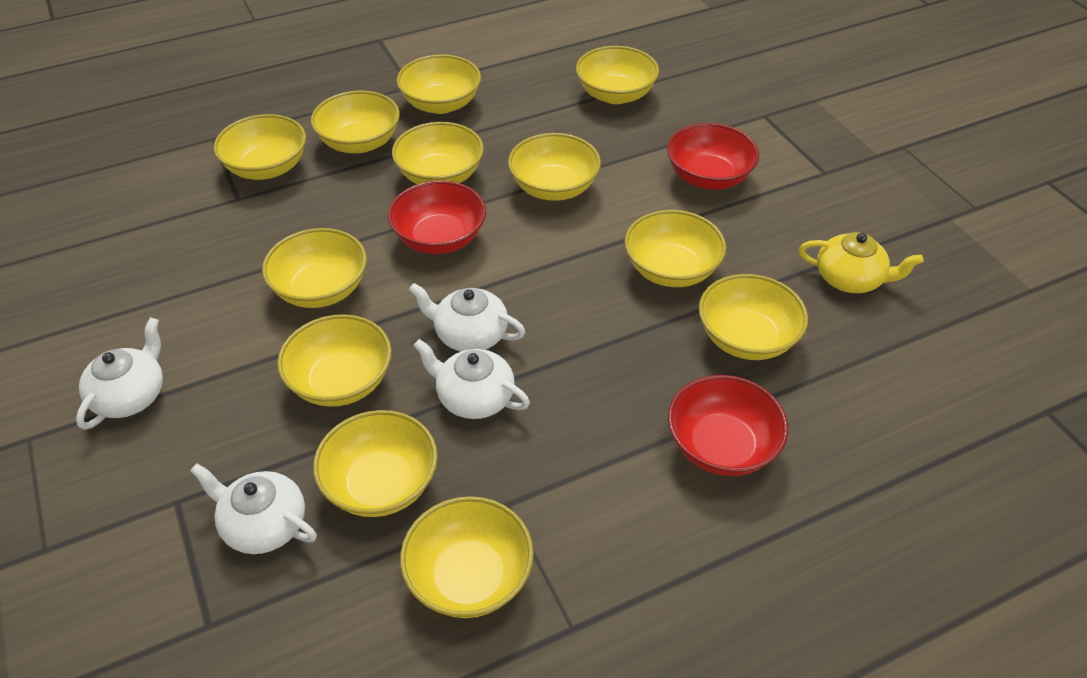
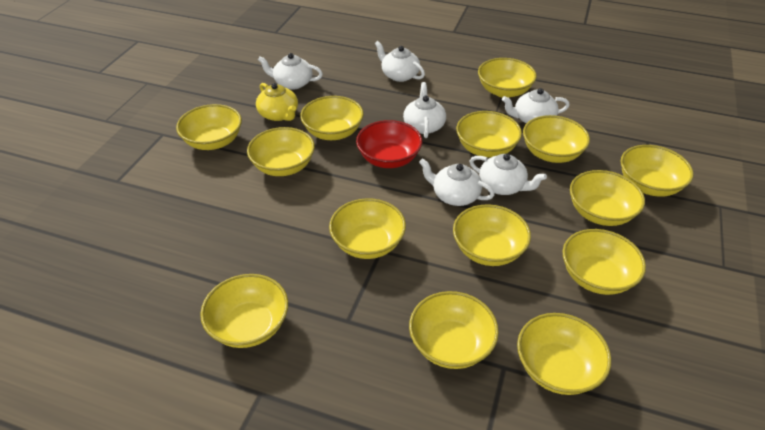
red bowl: [388,180,486,254] [667,123,759,190] [668,375,788,476] = 3 -> [356,120,422,168] = 1
white teapot: [76,317,163,430] [190,463,317,554] [409,283,525,352] [413,339,530,419] = 4 -> [258,53,323,90] [375,41,425,82] [403,82,446,138] [419,158,494,206] [470,154,547,195] [502,88,570,124] = 6
yellow bowl: [214,114,306,180] [262,228,367,308] [277,314,392,407] [311,90,400,153] [313,410,438,517] [392,122,484,184] [397,54,481,114] [400,496,534,618] [508,133,601,201] [576,46,659,104] [625,210,726,287] [699,274,808,360] = 12 -> [176,104,242,150] [200,274,288,348] [247,127,315,176] [300,96,364,140] [329,198,406,259] [409,291,499,369] [453,204,531,266] [456,111,522,158] [478,58,537,98] [517,313,611,395] [523,115,590,163] [563,229,646,295] [570,170,645,226] [620,145,694,197] = 14

